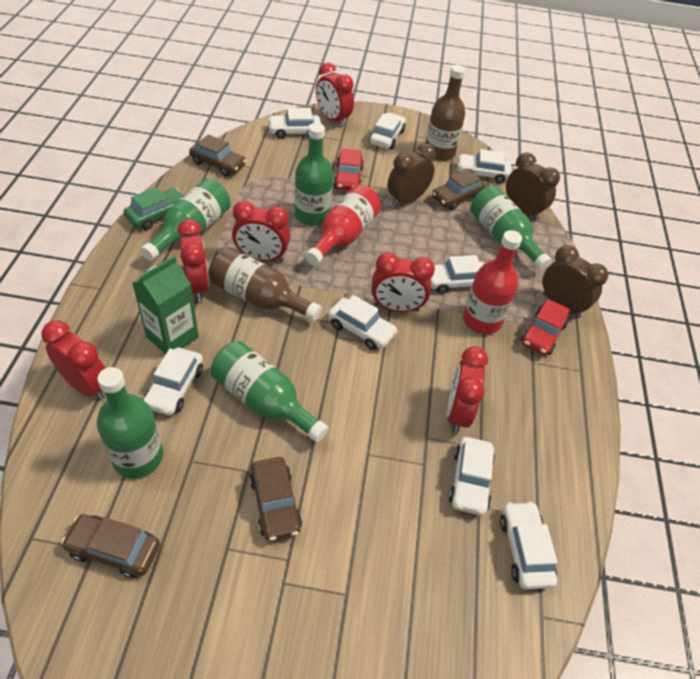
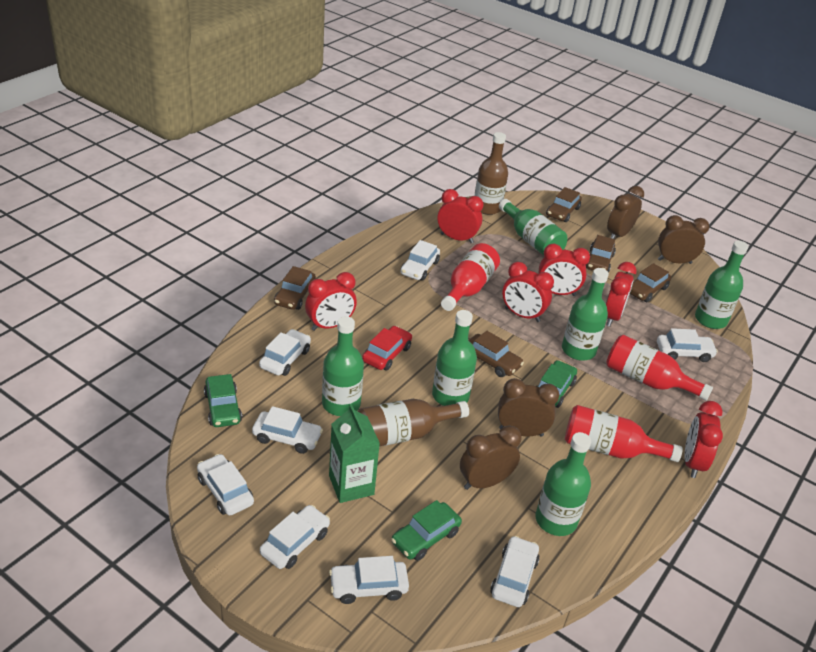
brown car: [61,514,160,578] [189,134,247,177] [249,457,302,541] [432,169,486,210] = 4 -> [274,266,316,310] [468,331,524,377] [546,187,582,222] [586,235,616,273] [630,263,671,302] = 5
brown clock: [387,143,436,207] [506,152,560,221] [543,245,608,318] = 3 -> [460,426,521,490] [498,378,559,437] [607,186,644,239] [658,215,709,264] = 4
green bottle: [97,367,163,478] [141,179,231,261] [211,341,329,442] [294,123,334,226] [470,186,552,270] = 5 -> [322,316,364,416] [432,310,477,406] [499,199,567,256] [535,432,591,536] [562,268,609,361] [695,241,748,329] = 6
green car: [123,187,183,230] = 1 -> [204,374,242,427] [391,500,462,561] [537,360,577,408] = 3
red bottle: [305,185,381,265] [463,230,522,334] = 2 -> [441,243,500,311] [565,405,683,462] [606,335,713,401] = 3
red car: [333,148,364,191] [521,299,570,356] = 2 -> [362,326,412,371] = 1

